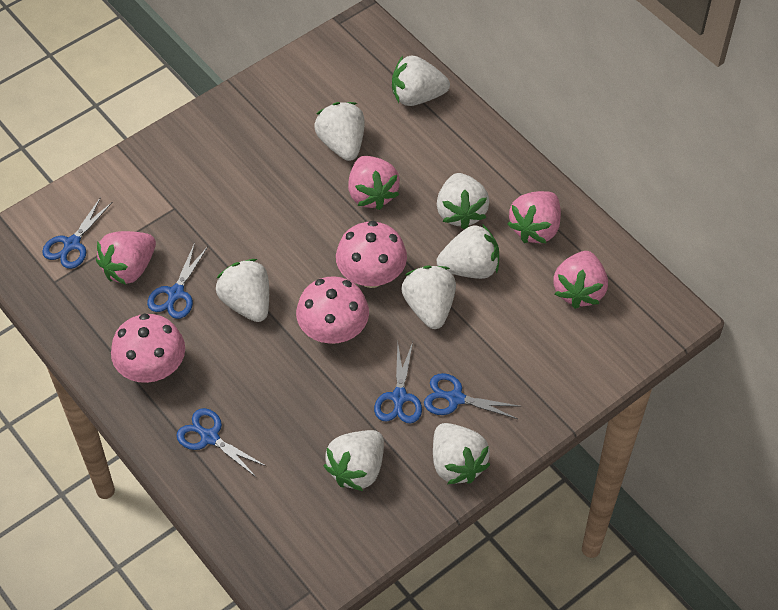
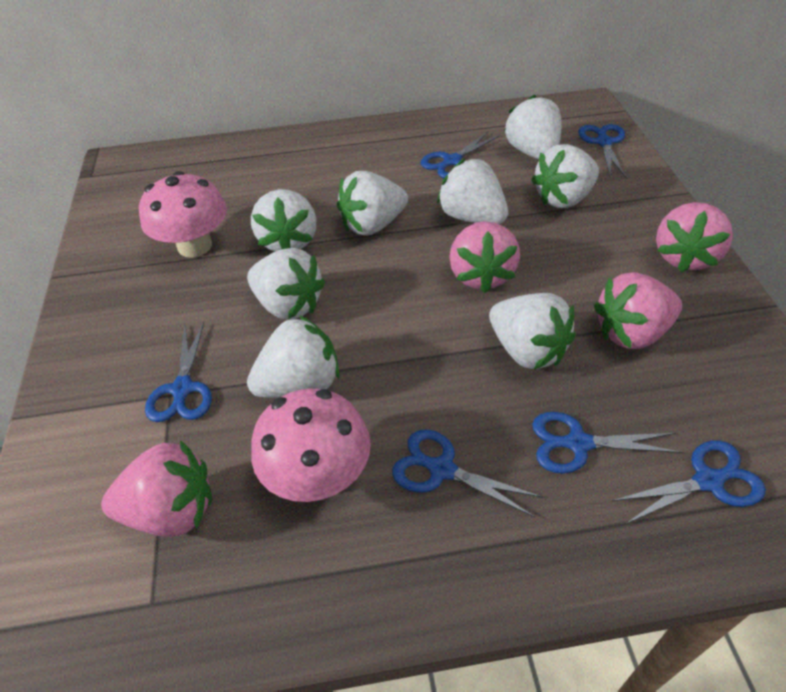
blue scissors: [42,197,112,269] [147,243,208,319] [176,408,266,478] [374,342,422,424] [424,373,521,419] = 5 -> [145,322,212,422] [392,430,543,517] [421,132,500,178] [532,412,682,474] [578,124,626,178] [612,440,766,524] = 6
pink mushroom: [111,314,185,383] [296,276,369,344] [336,221,407,288] = 3 -> [139,171,227,258] [251,389,371,502] = 2

